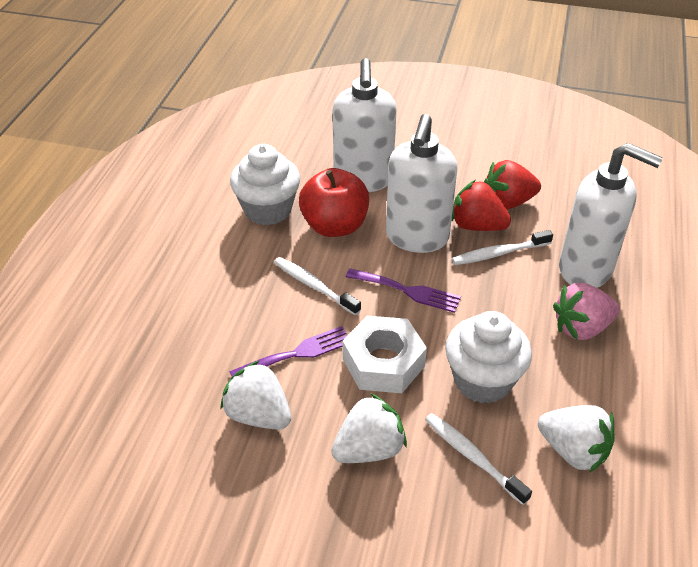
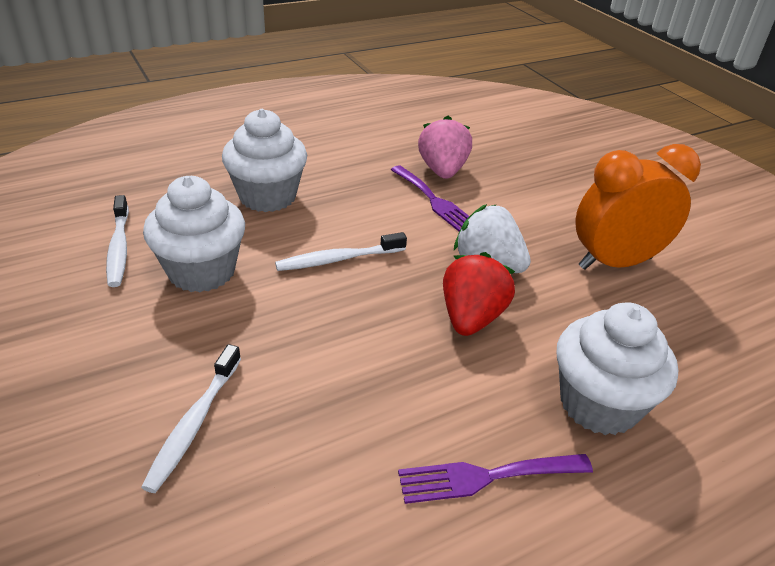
orange clock: none = 0 -> [575,144,701,270] = 1
red apple: [299,168,369,237] = 1 -> none = 0
red strawberry: [452,180,511,231] [484,160,541,209] = 2 -> [443,252,515,336] = 1
white cupcake: [230,144,300,225] [445,311,532,404] = 2 -> [143,176,245,293] [222,109,307,212] [556,302,678,435] = 3
white nut: [343,316,427,393] = 1 -> none = 0
white soap dispenser: [333,58,397,192] [386,114,457,253] [559,143,663,288] = 3 -> none = 0
white strawberry: [220,361,291,430] [331,394,407,463] [538,405,615,473] = 3 -> [454,204,531,273] = 1

